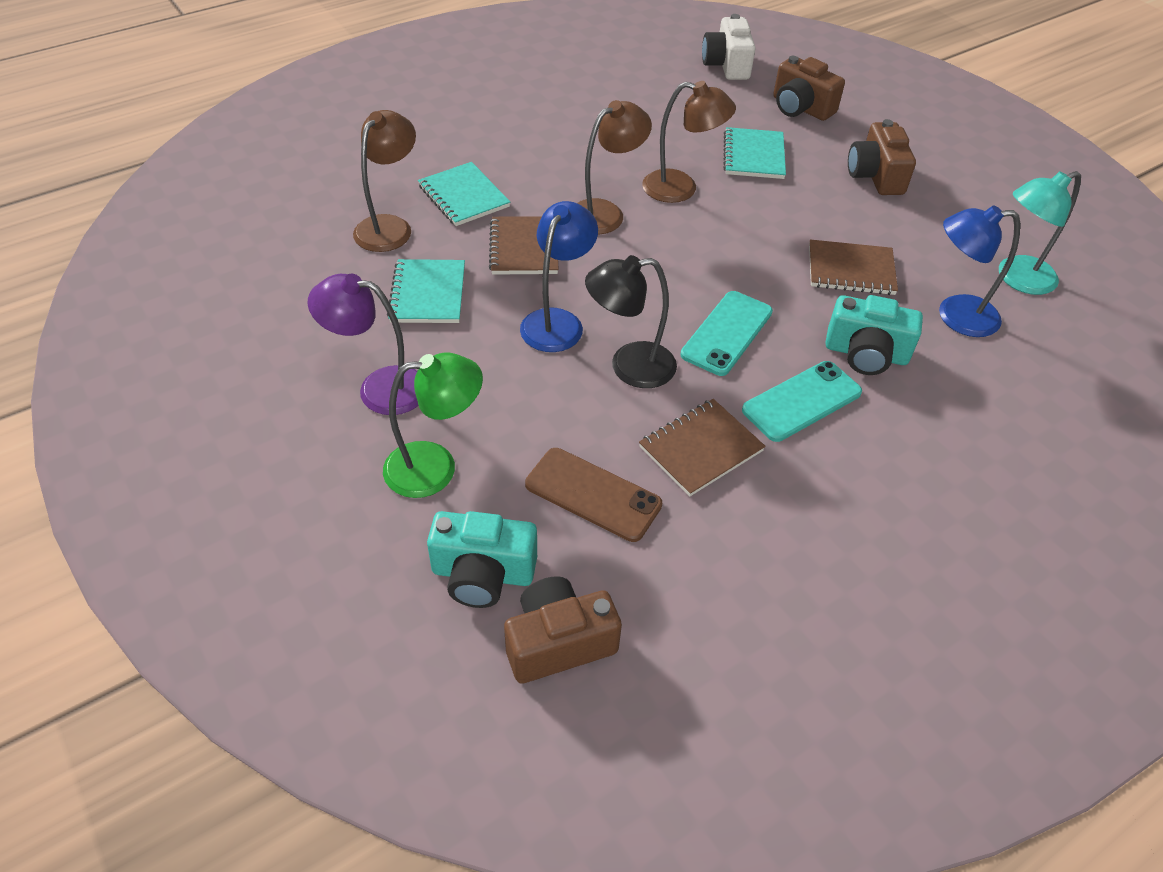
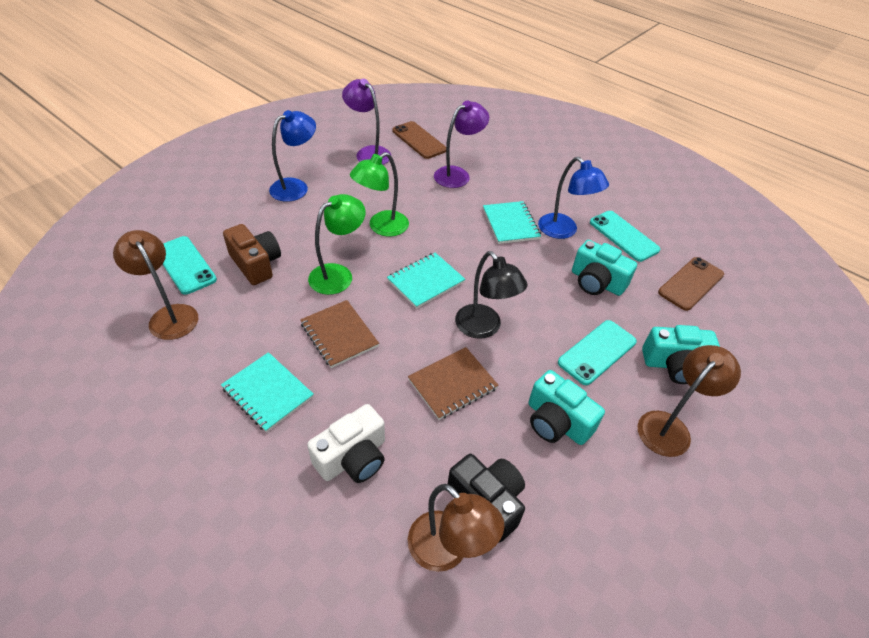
black camera: none = 0 -> [448,454,525,543] = 1
brown camera: [504,576,622,684] [773,56,845,121] [848,119,916,195] = 3 -> [223,224,281,285] = 1
brown notebook: [489,216,559,275] [639,399,766,497] [809,239,898,295] = 3 -> [300,300,379,368] [408,347,499,420] = 2
brown phone: [525,448,662,542] = 1 -> [393,121,446,159] [658,257,724,311] = 2
green lamp: [383,352,483,498] = 1 -> [308,194,366,295] [350,152,409,237] = 2
purple lamp: [308,274,419,415] = 1 -> [342,79,391,165] [434,101,489,188] = 2
turquoise camera: [427,511,537,608] [825,295,923,375] = 2 -> [528,370,605,445] [572,240,637,296] [642,325,720,384] = 3
turquoise lamp: [999,171,1081,295] = 1 -> none = 0
turquoise phone: [680,291,773,376] [742,361,862,442] = 2 -> [163,236,217,295] [558,320,637,385] [590,211,660,262] = 3

